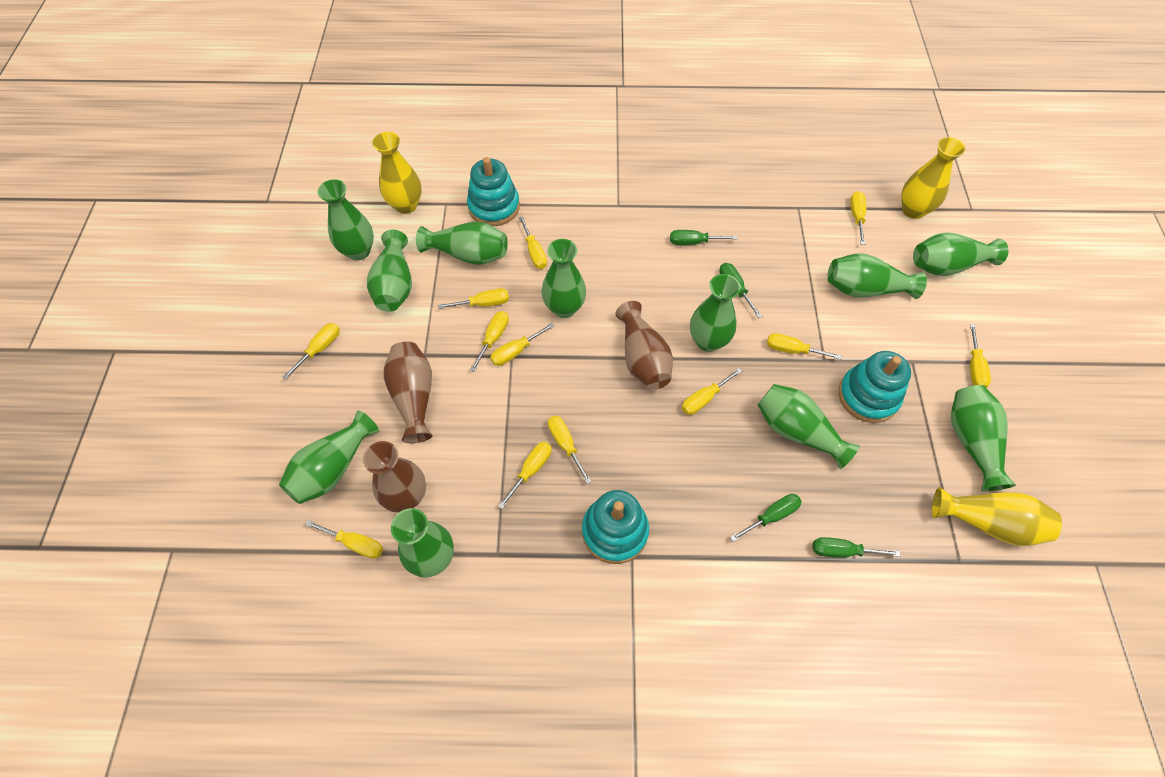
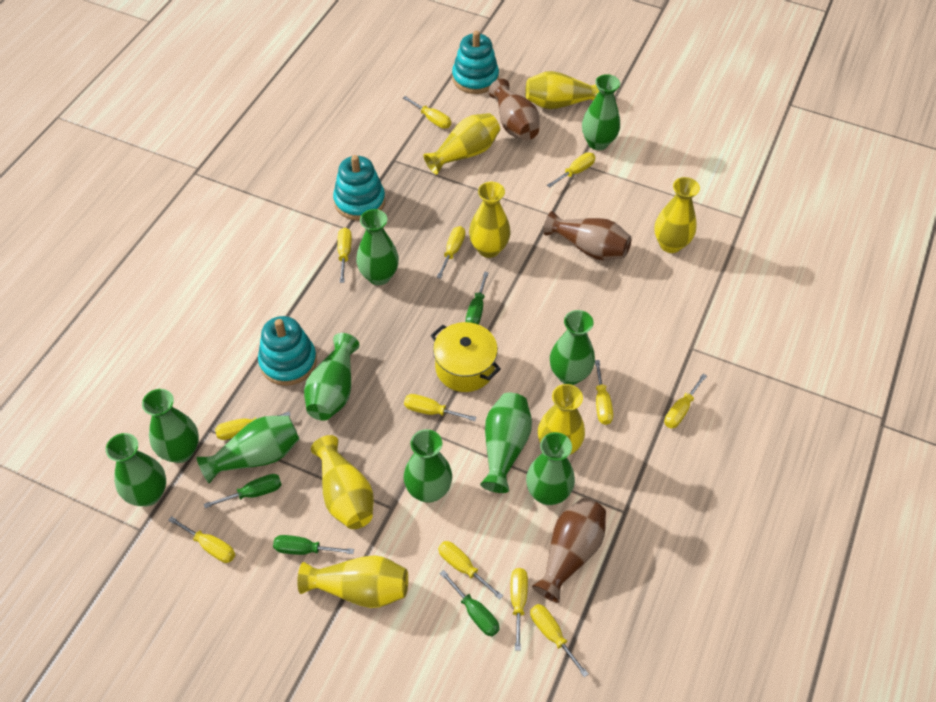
green vase: [279,410,379,504] [317,179,374,260] [367,230,412,312] [391,508,454,577] [416,221,508,265] [541,239,586,318] [690,274,740,352] [758,384,860,469] [827,253,927,299] [913,232,1008,276] [951,385,1016,491] = 11 -> [106,433,166,506] [142,389,199,463] [197,416,299,483] [304,333,360,421] [356,209,399,285] [404,429,452,503] [480,393,532,493] [526,432,575,505] [550,310,595,385] [582,74,620,150] = 10
yellow pot: none = 0 -> [431,322,501,392] = 1
yellow vase: [372,132,422,214] [901,137,966,219] [932,487,1062,546] = 3 -> [297,555,408,608] [311,435,374,529] [423,113,500,175] [469,182,510,258] [525,71,599,109] [538,384,585,455] [654,177,700,253] = 7

